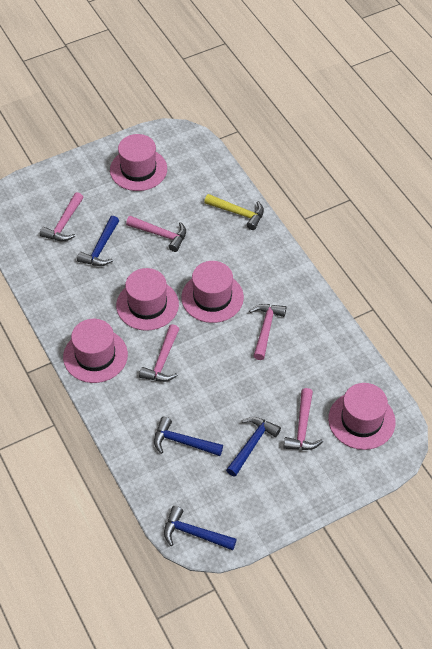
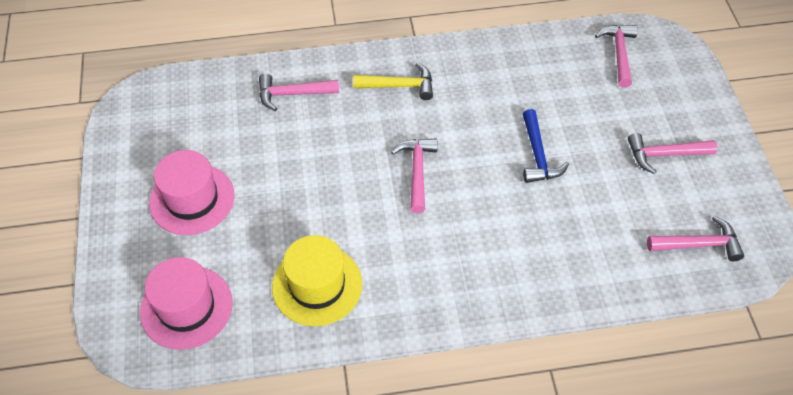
blue hammer: [77,216,119,266] [154,417,223,456] [164,506,237,550] [226,417,281,477] = 4 -> [523,109,569,183] = 1
pink hat: [63,319,128,383] [110,134,167,191] [116,268,179,331] [181,261,244,323] [328,383,396,450] = 5 -> [140,257,233,350] [149,150,235,235] = 2
yellow hat: none = 0 -> [272,235,362,326] = 1

